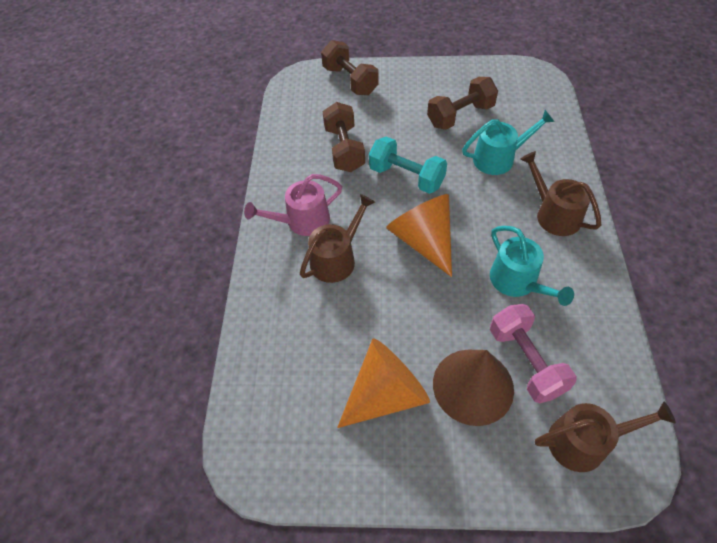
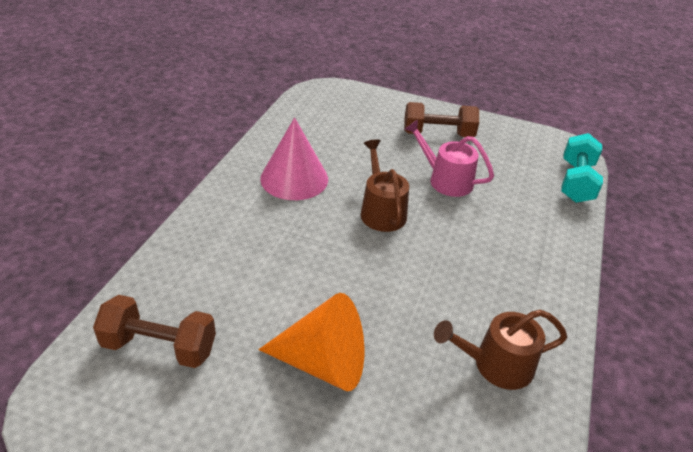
brown cone: [433,350,514,426] = 1 -> none = 0
brown dumbbell: [321,40,379,95] [323,102,365,172] [427,77,498,130] = 3 -> [93,295,216,368] [404,102,479,137] = 2
brown watering can: [300,194,375,283] [520,151,601,236] [535,402,676,472] = 3 -> [361,139,409,232] [434,309,567,390] = 2
orange cone: [337,338,430,428] [386,194,452,277] = 2 -> [258,293,364,391] = 1
pink cone: none = 0 -> [260,118,328,200] = 1
pink dumbbell: [490,304,577,403] = 1 -> none = 0
turquoise watering can: [462,110,555,175] [490,226,574,306] = 2 -> none = 0

